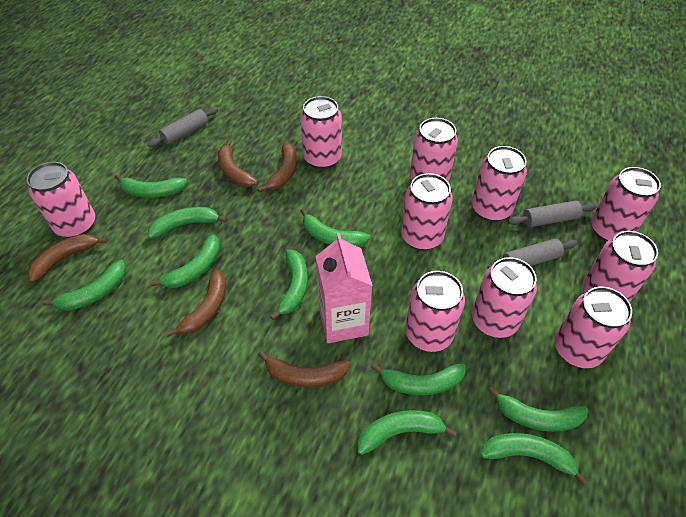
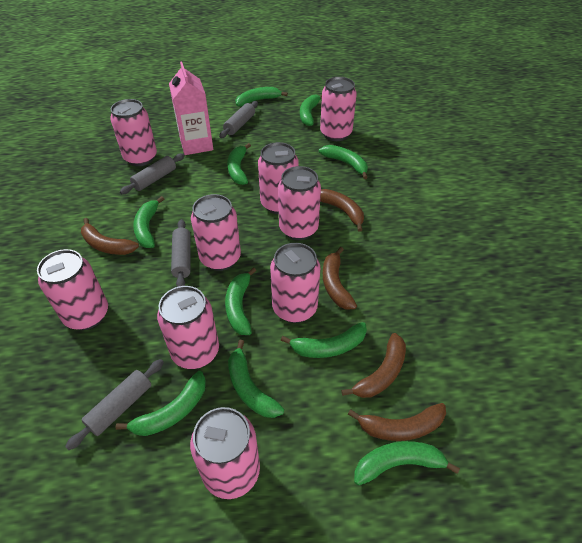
grey rolling pin: [147,107,218,147] [488,239,577,269] [508,201,597,227] = 3 -> [65,359,164,450] [120,153,185,194] [171,219,191,287] [219,101,258,138] = 4
pink can: [27,162,95,238] [300,96,342,169] [401,173,452,251] [405,271,465,352] [410,118,458,182] [472,146,527,222] [472,257,537,338] [555,287,632,368] [583,231,658,302] [591,167,661,242] = 10 -> [37,249,108,330] [110,99,157,166] [157,286,219,369] [190,407,260,499] [191,194,241,271] [258,142,299,214] [270,243,320,323] [278,166,321,240] [320,77,357,141] = 9

